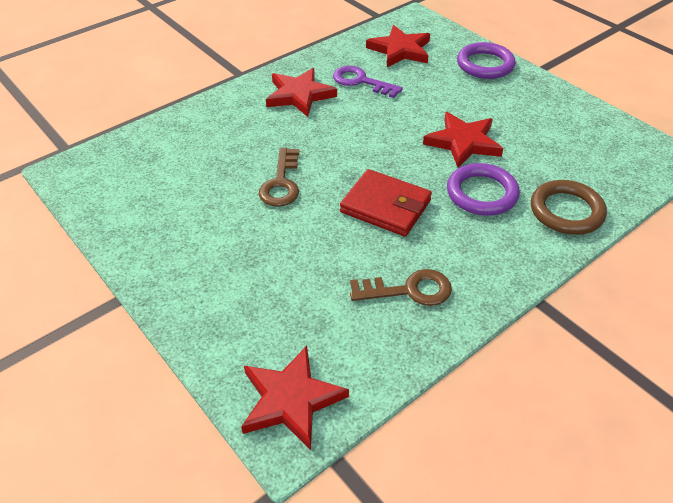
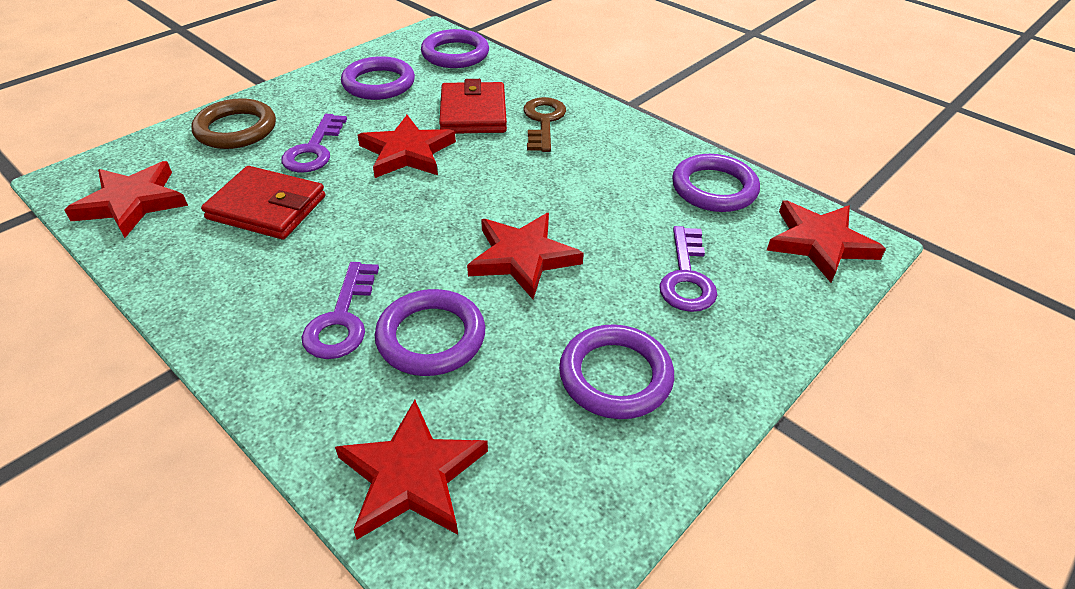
brown key: [259,148,299,207] [350,269,452,306] = 2 -> [524,97,566,152] = 1
purple key: [333,66,403,98] = 1 -> [281,114,347,173] [301,262,379,359] [659,226,717,312] = 3
purple ring: [447,163,520,216] [457,42,516,79] = 2 -> [341,56,415,100] [375,289,485,376] [421,29,489,68] [559,325,674,419] [672,154,760,212] = 5
red star: [241,346,349,450] [266,68,337,117] [366,25,430,67] [423,112,503,168] = 4 -> [64,161,188,238] [335,400,488,539] [358,115,456,178] [467,213,584,299] [767,200,886,283] = 5
red wallet: [340,169,432,236] = 1 -> [201,166,325,239] [439,79,507,134] = 2

